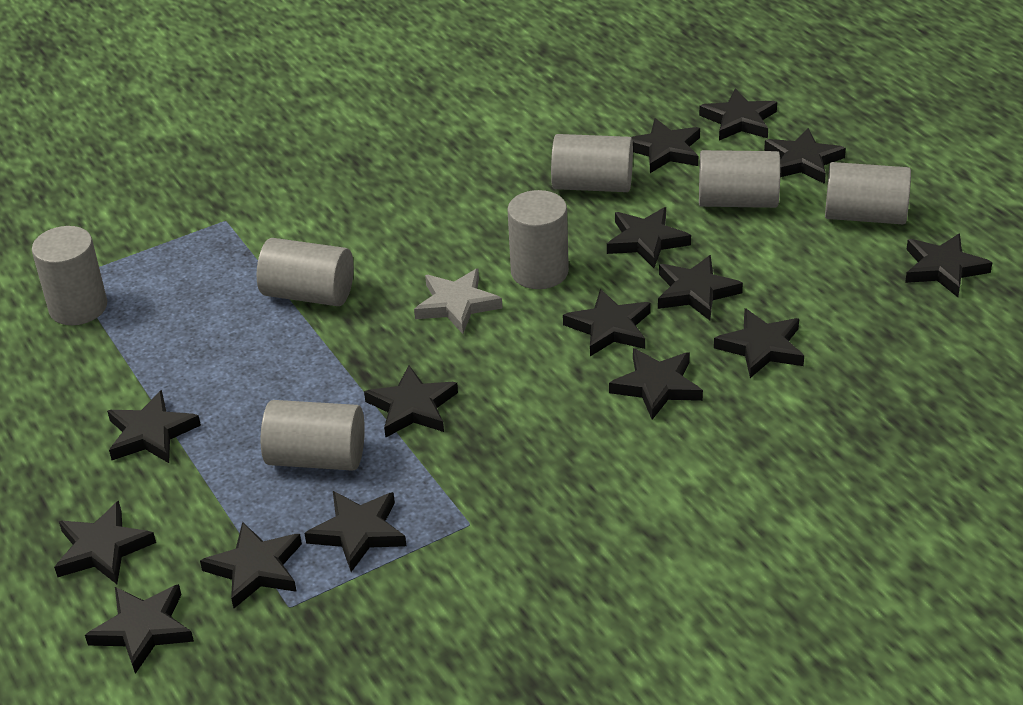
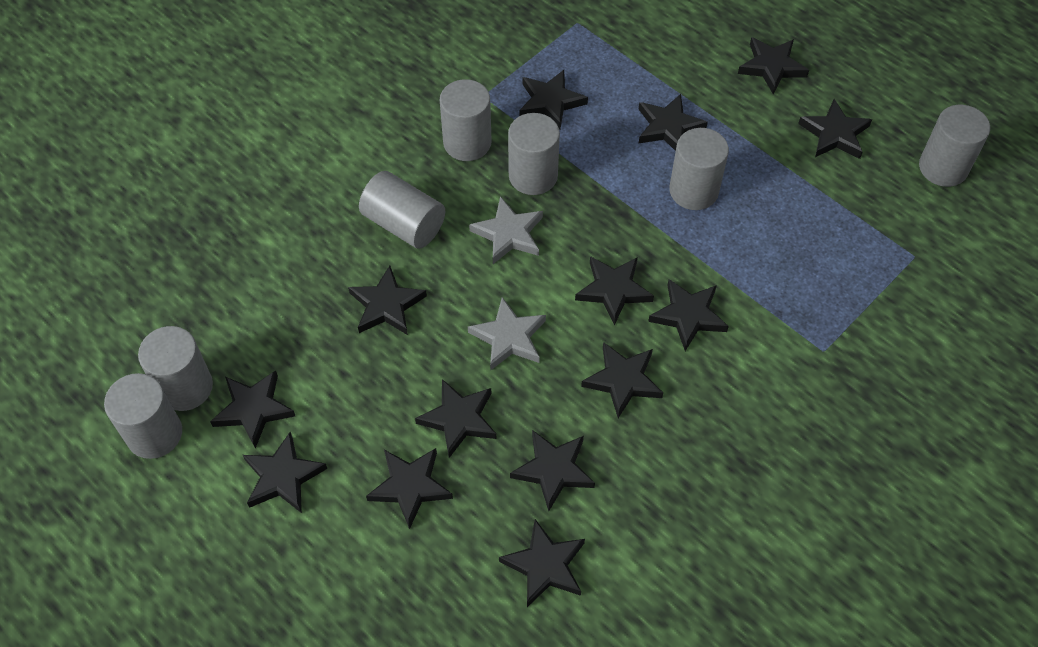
black star: [54,501,156,584] [85,584,194,674] [107,390,201,463] [200,522,302,608] [305,491,406,572] [364,365,458,438] [563,289,651,356] [607,207,691,268] [609,348,703,420] [631,118,700,173] [658,255,743,320] [699,88,777,140] [714,308,804,378] [764,128,846,184] [905,233,993,297] = 15 -> [210,370,295,448] [243,432,327,513] [348,266,427,335] [366,448,453,529] [415,379,496,458] [499,519,585,607] [510,430,595,511] [519,70,588,130] [575,256,654,325] [581,342,663,418] [638,94,708,151] [648,279,729,351] [738,37,809,94] [798,99,872,159] = 14
grey star: [414,268,502,334] = 1 -> [468,297,546,371] [469,196,543,264] = 2

